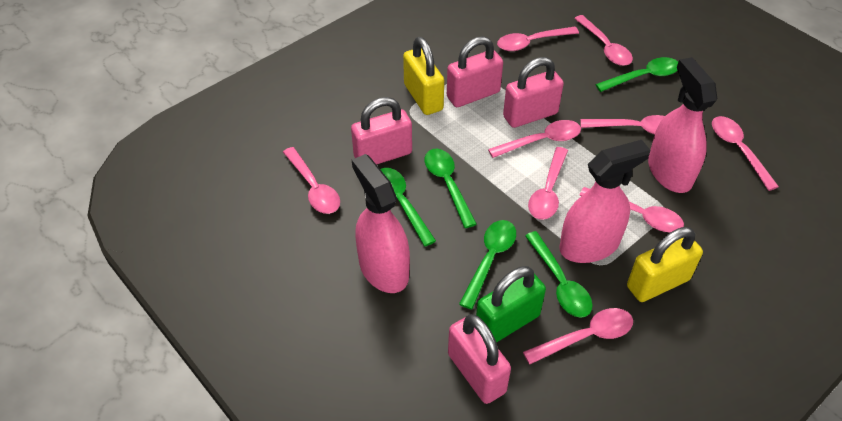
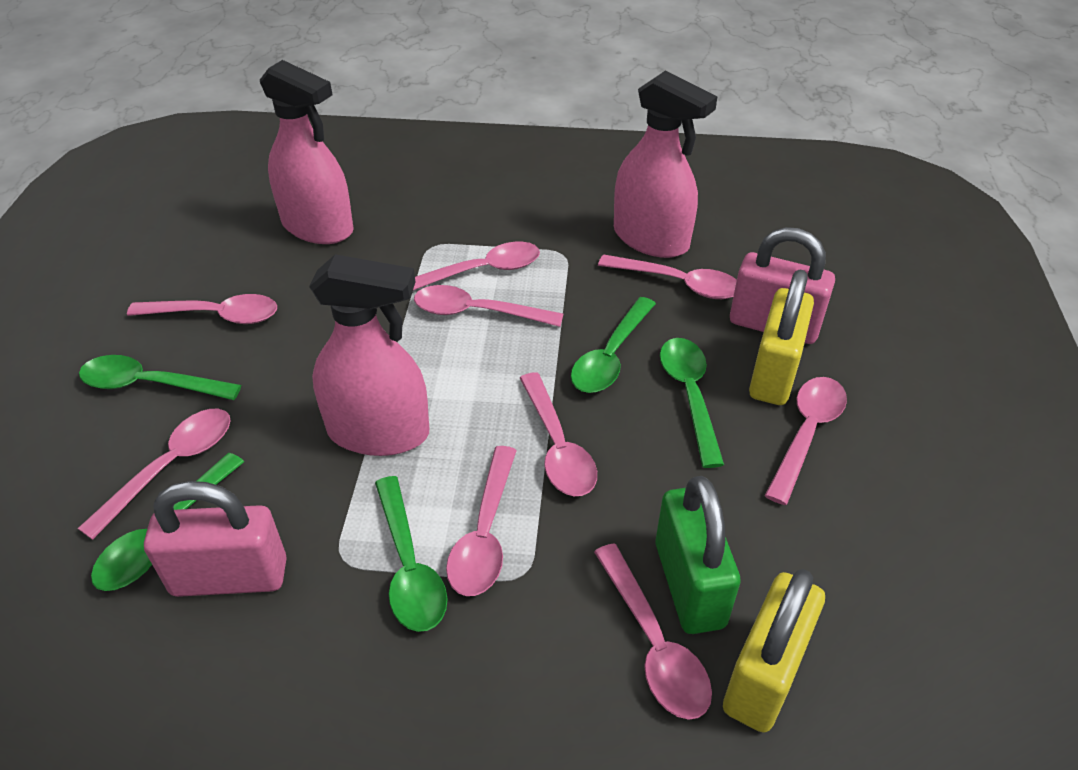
pink padlock: [351,97,412,165] [447,36,503,107] [448,314,511,404] [503,57,564,128] = 4 -> [144,481,287,597] [730,227,835,344] = 2

